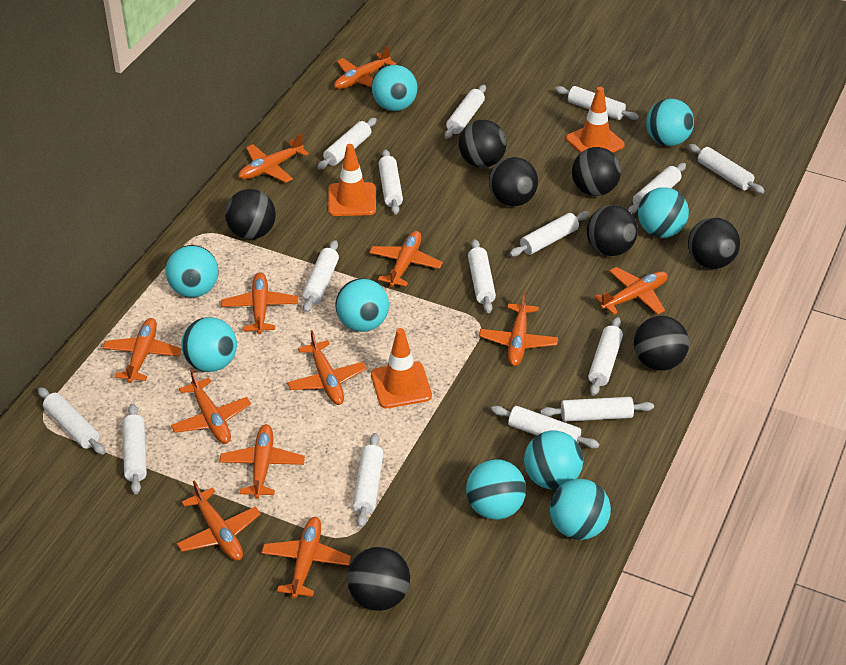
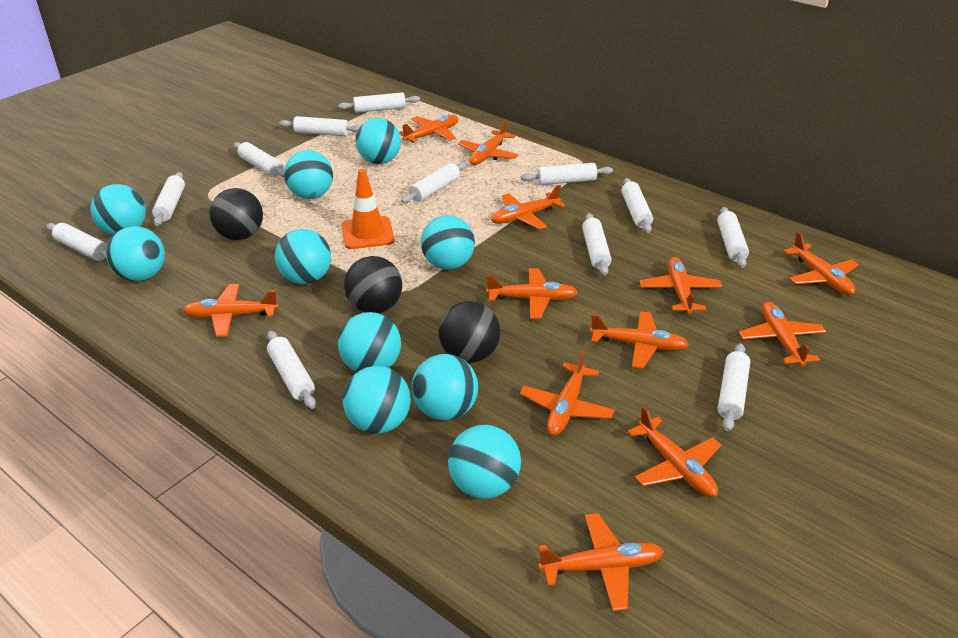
black ball: [225,189,276,239] [347,547,410,611] [459,120,507,168] [489,157,538,206] [572,147,621,196] [587,205,638,256] [634,316,689,371] [688,217,740,269] = 8 -> [209,188,263,240] [344,256,402,313] [439,301,500,363] = 3
orange traffic cone: [328,144,376,216] [371,328,432,408] [566,87,625,153] = 3 -> [341,169,395,249] = 1
turquoise ball: [166,245,218,297] [181,317,237,372] [335,278,389,332] [372,65,417,111] [466,459,526,520] [524,430,583,489] [550,479,611,540] [638,187,689,238] [646,99,694,146] = 9 -> [90,184,146,235] [106,226,165,281] [275,229,331,284] [284,150,333,199] [338,312,401,372] [343,366,411,434] [356,118,401,164] [412,354,478,421] [421,215,475,270] [448,425,521,499] = 10
white rolling pin: [38,387,105,455] [122,404,147,494] [303,240,339,313] [317,118,377,170] [353,433,384,528] [378,149,403,215] [444,85,486,139] [468,239,496,313] [491,406,599,449] [510,211,589,257] [540,397,654,422] [555,86,639,120] [588,317,623,396] [628,163,686,214] [688,144,765,194] = 15 -> [46,223,107,261] [152,172,185,226] [233,142,284,177] [267,331,316,409] [279,116,360,136] [338,92,420,113] [401,162,467,203] [521,163,613,185] [582,213,612,276] [621,178,653,233] [717,207,749,268] [718,343,750,431] = 12

